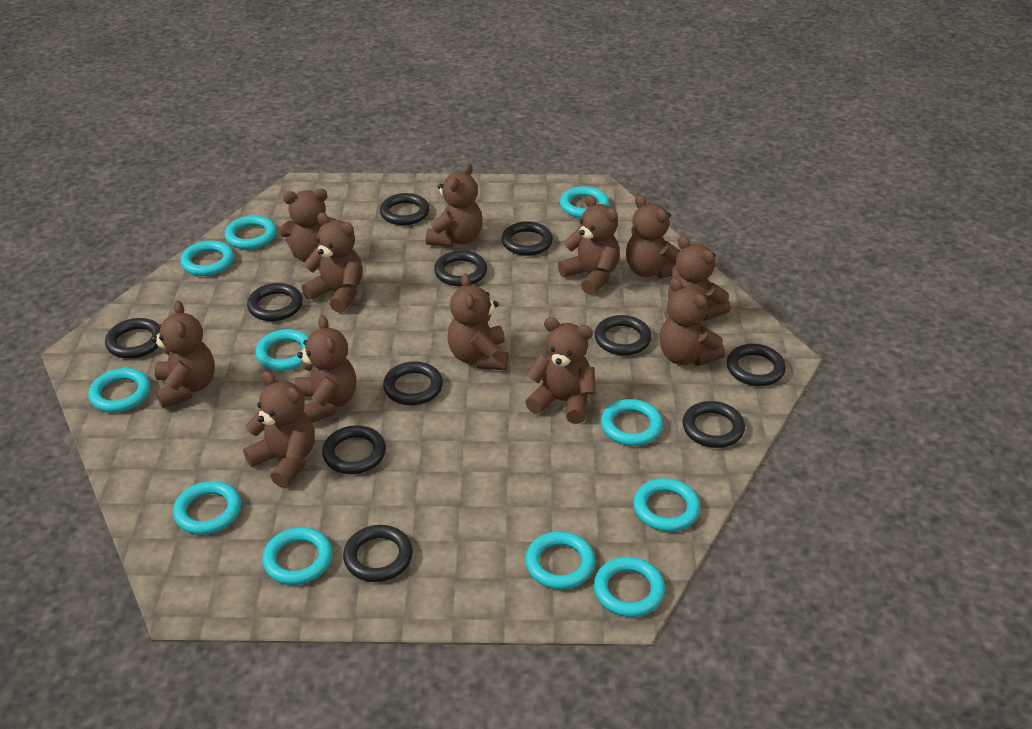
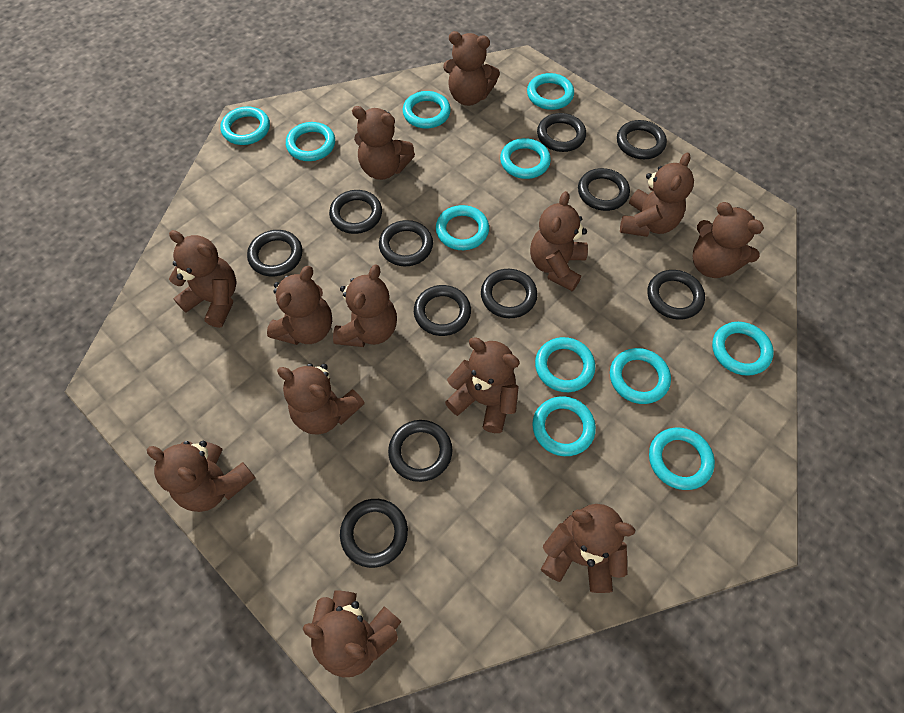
brown teddy bear: [152,300,215,408] [243,371,315,488] [279,189,337,262] [294,315,356,423] [302,213,363,313] [426,163,482,247] [447,273,508,370] [525,317,596,424] [558,195,620,295] [626,195,681,279] [659,278,725,366] [668,236,731,321] = 12 -> [147,441,256,512] [169,230,237,328] [267,266,332,345] [277,363,365,435] [303,590,402,677] [333,265,397,347] [352,106,415,180] [443,31,500,106] [445,337,520,433] [530,191,588,291] [541,504,635,593] [620,152,694,237] [693,202,764,278] = 13

